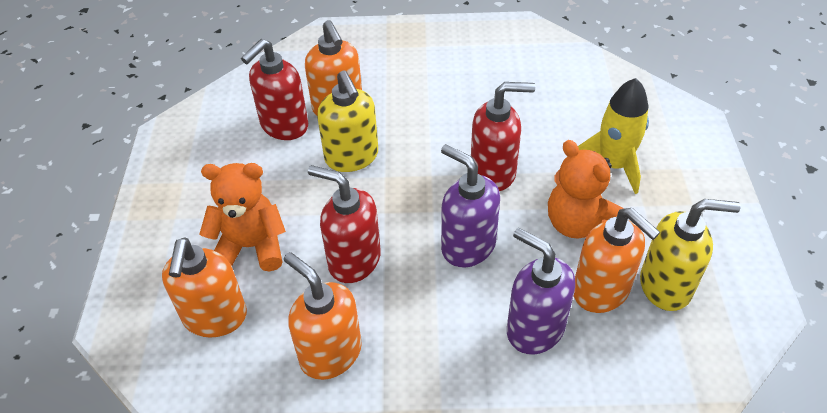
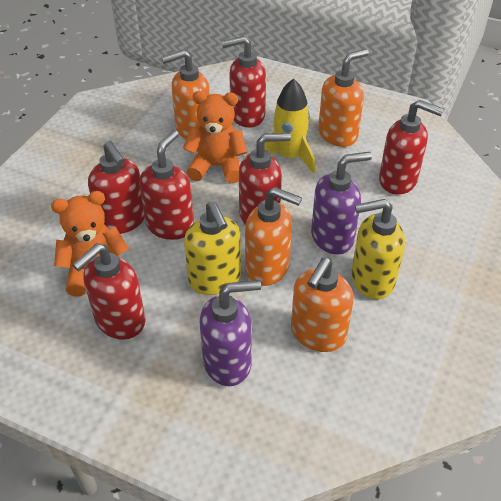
red soap dispenser: [241,39,308,140] [308,165,381,283] [471,82,535,191] = 3 -> [72,243,146,340] [88,141,145,234] [139,130,194,240] [221,36,266,127] [239,133,291,225] [379,100,444,195] = 6

